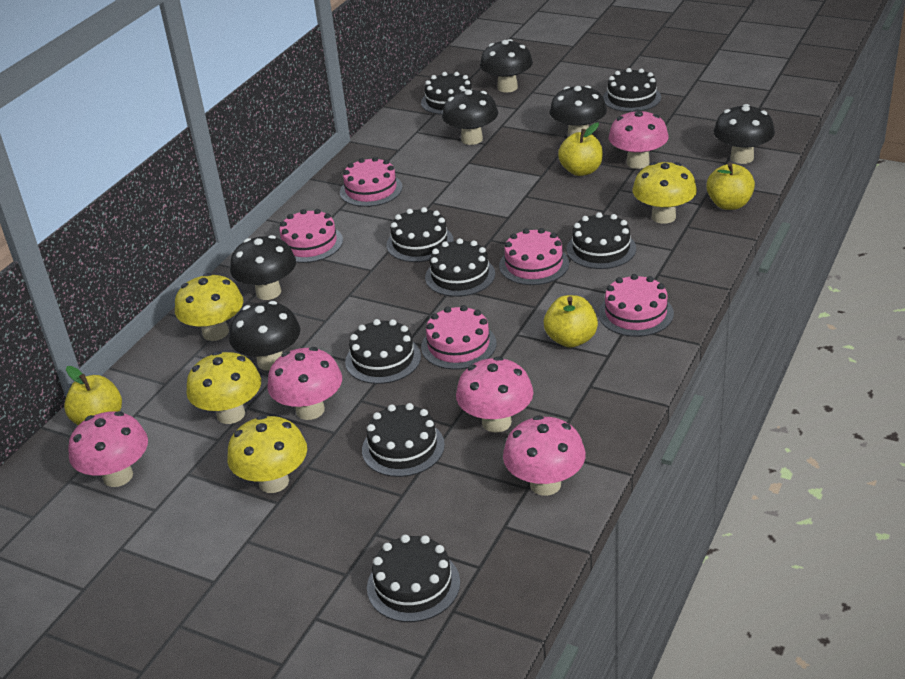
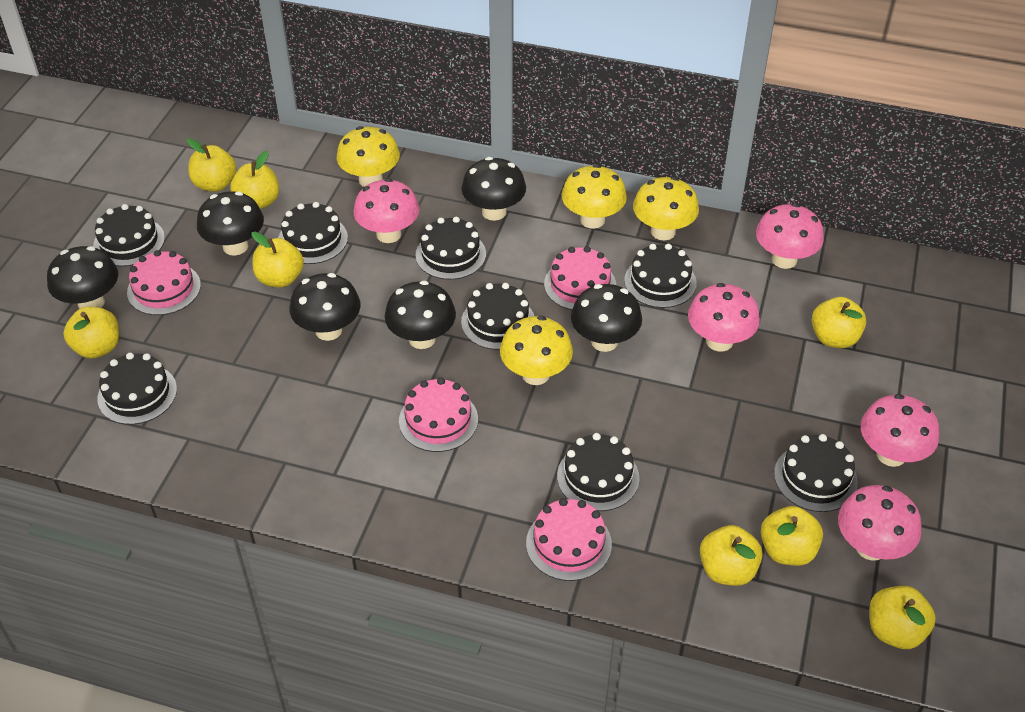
pink cake: [279,209,343,263] [340,157,403,207] [421,305,496,370] [499,228,569,285] [598,274,674,337] = 5 -> [127,250,201,315] [399,378,478,452] [526,498,612,581] [544,246,616,310] = 4
yellow apple: [64,366,122,425] [544,295,598,348] [558,122,603,176] [706,163,755,210] = 4 -> [63,307,119,359] [187,138,237,192] [230,151,279,209] [251,231,304,287] [700,525,763,586] [761,506,823,566] [812,297,866,348] [869,586,936,649] = 8

